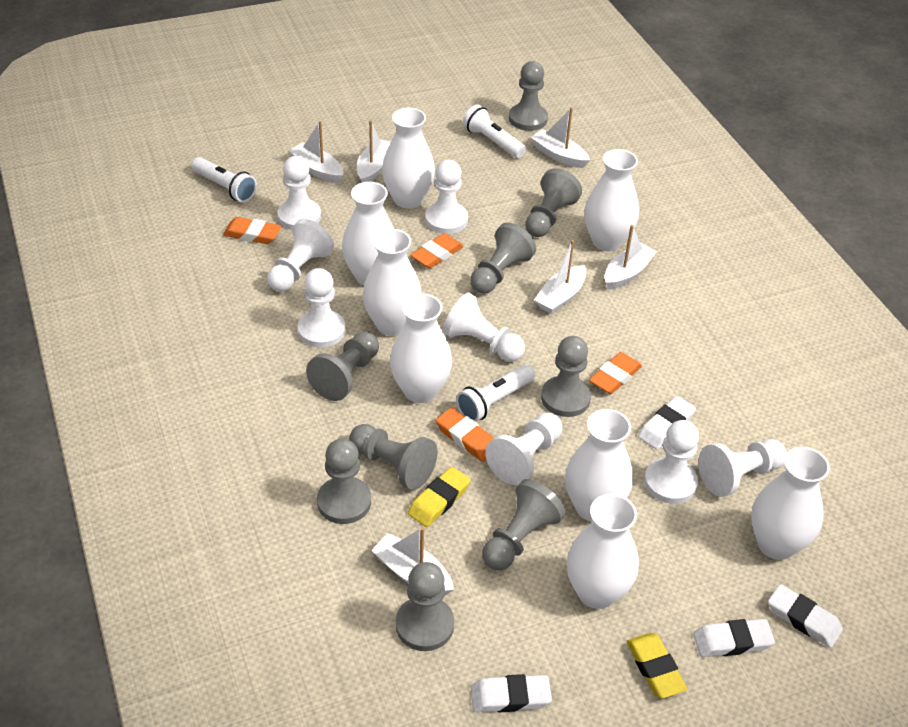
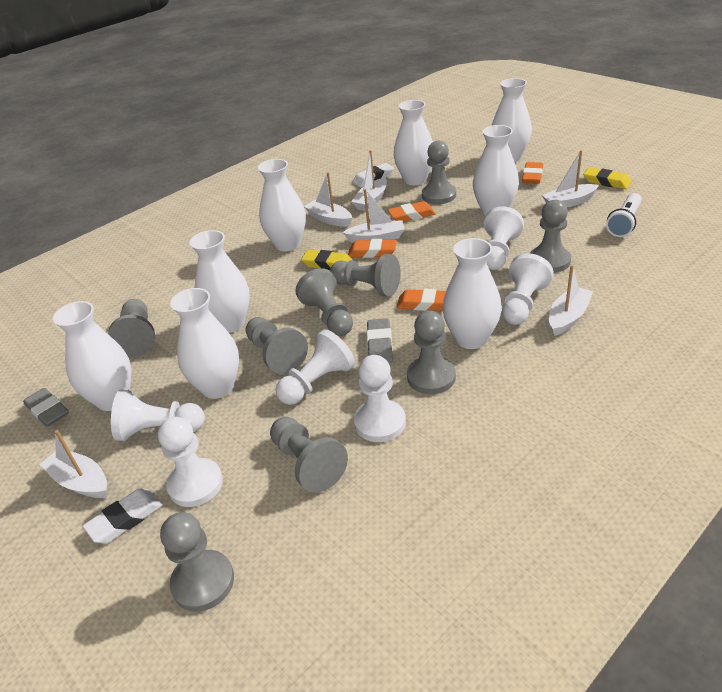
grey eraser: none = 0 -> [23,388,69,427] [367,318,393,364] = 2
white eraser: [471,674,552,712] [638,396,696,449] [693,619,775,657] [768,584,843,648] = 4 -> [83,489,163,543] [353,163,394,188] = 2
white flashlight: [192,157,257,202] [456,364,536,422] [463,104,526,158] = 3 -> [606,193,642,237] = 1
white pawn: [267,219,334,292] [277,156,321,230] [298,268,346,348] [425,160,468,234] [443,293,525,362] [485,412,562,485] [644,420,699,504] [698,439,787,497] = 8 -> [111,389,205,441] [158,417,223,507] [276,329,355,405] [354,355,406,442] [484,206,524,270] [502,253,554,325] = 6

